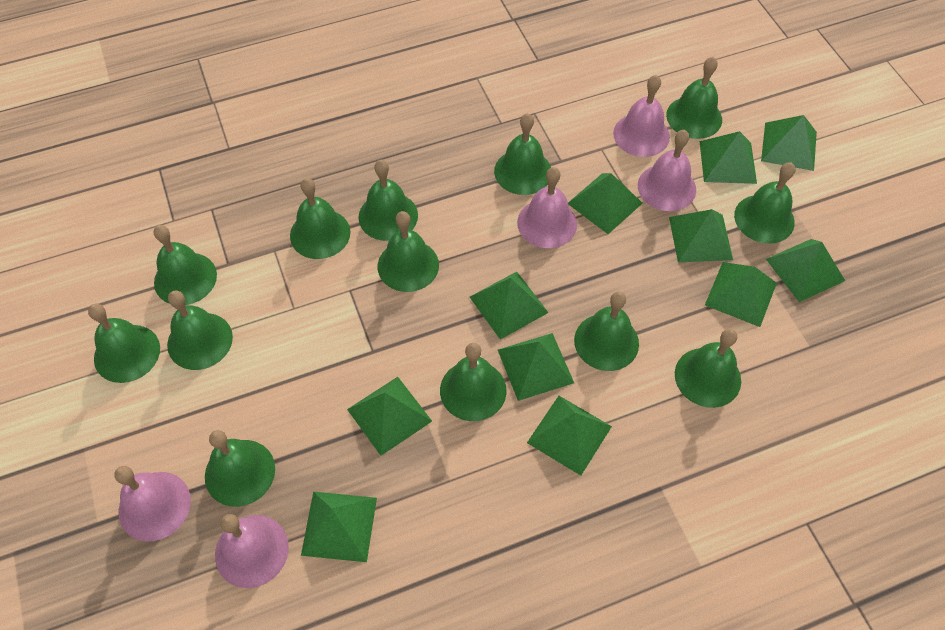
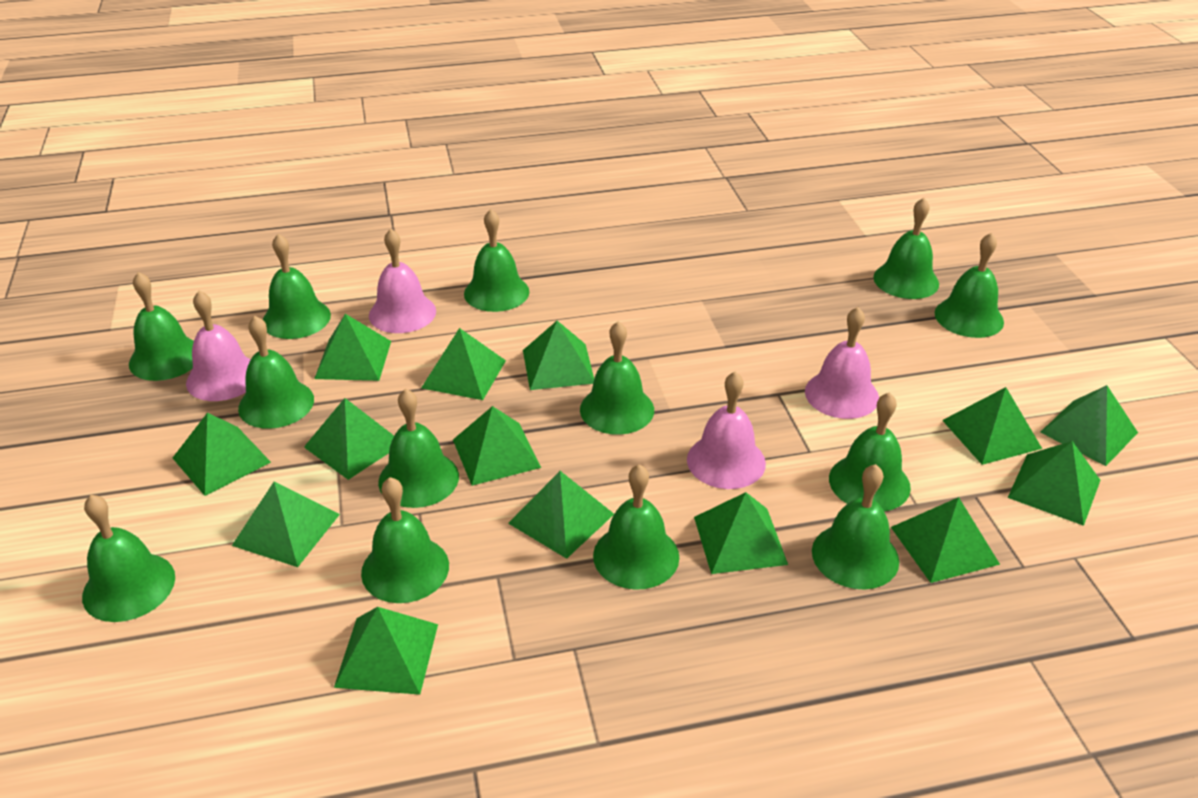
green pyramid: [301,492,377,562] [347,377,432,456] [470,272,549,339] [498,333,574,401] [527,396,612,476] [568,173,643,234] [669,209,733,262] [699,131,757,184] [705,262,777,327] [761,115,817,171] [766,239,845,302] = 11 -> [173,413,271,496] [232,482,340,567] [304,398,394,480] [314,314,391,381] [334,607,438,695] [421,328,506,400] [453,406,541,486] [508,471,614,559] [523,321,594,390] [694,492,788,574] [891,497,1000,583] [942,387,1042,465] [1008,441,1100,526] [1040,385,1138,466] = 14
pink bell: [114,466,191,541] [215,514,289,588] [517,167,577,248] [613,75,670,157] [638,130,696,211] = 5 -> [186,291,251,401] [369,229,436,333] [687,371,766,489] [805,307,879,419] = 4

